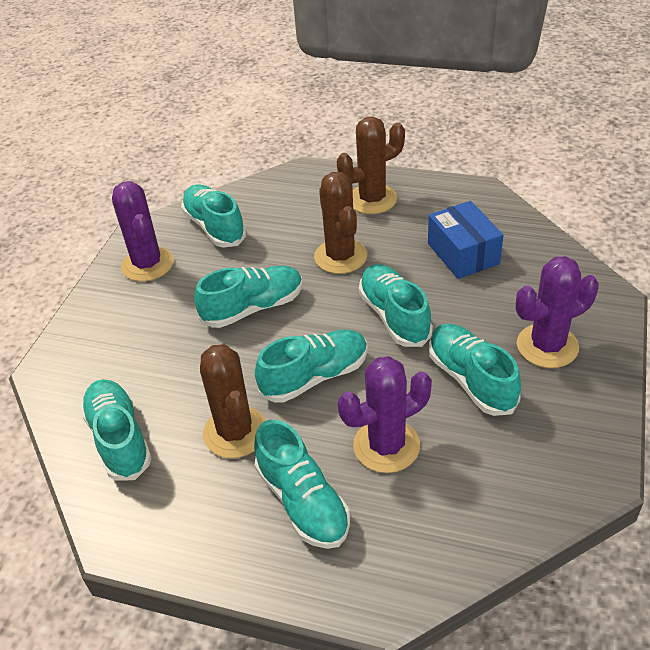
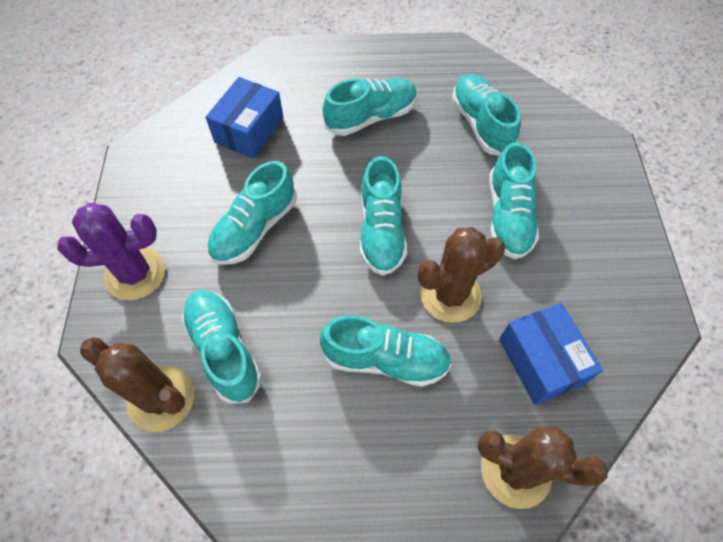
blue box: [428,201,503,279] = 1 -> [206,77,284,159] [499,303,603,405] = 2
purple cactus: [112,181,174,282] [338,356,432,473] [516,256,599,368] = 3 -> [57,203,165,300] = 1

